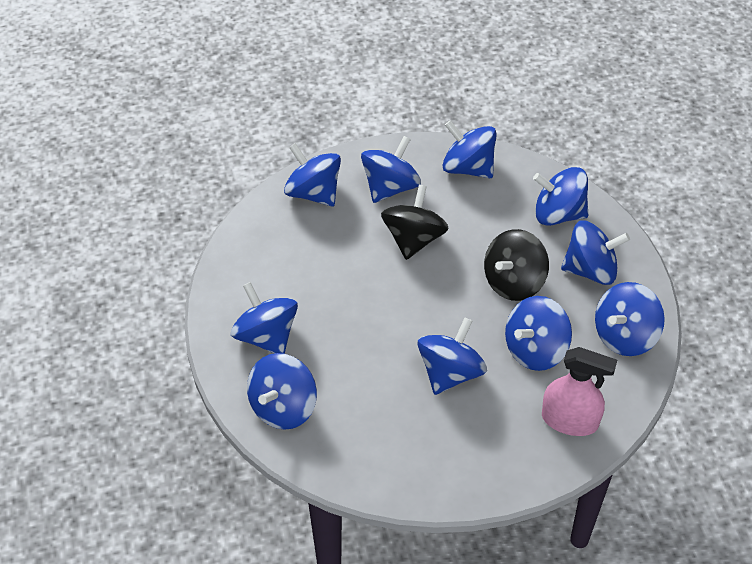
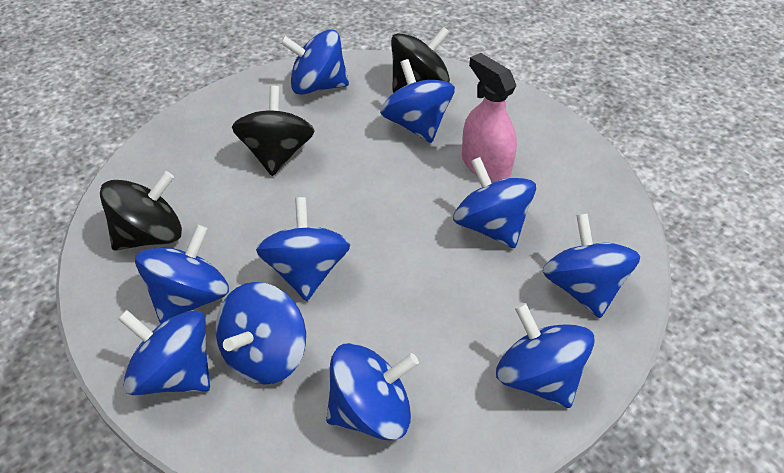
black spinning top: [381,185,449,260] [484,229,549,301] = 2 -> [100,171,182,251] [232,86,314,176] [391,27,450,93] = 3

